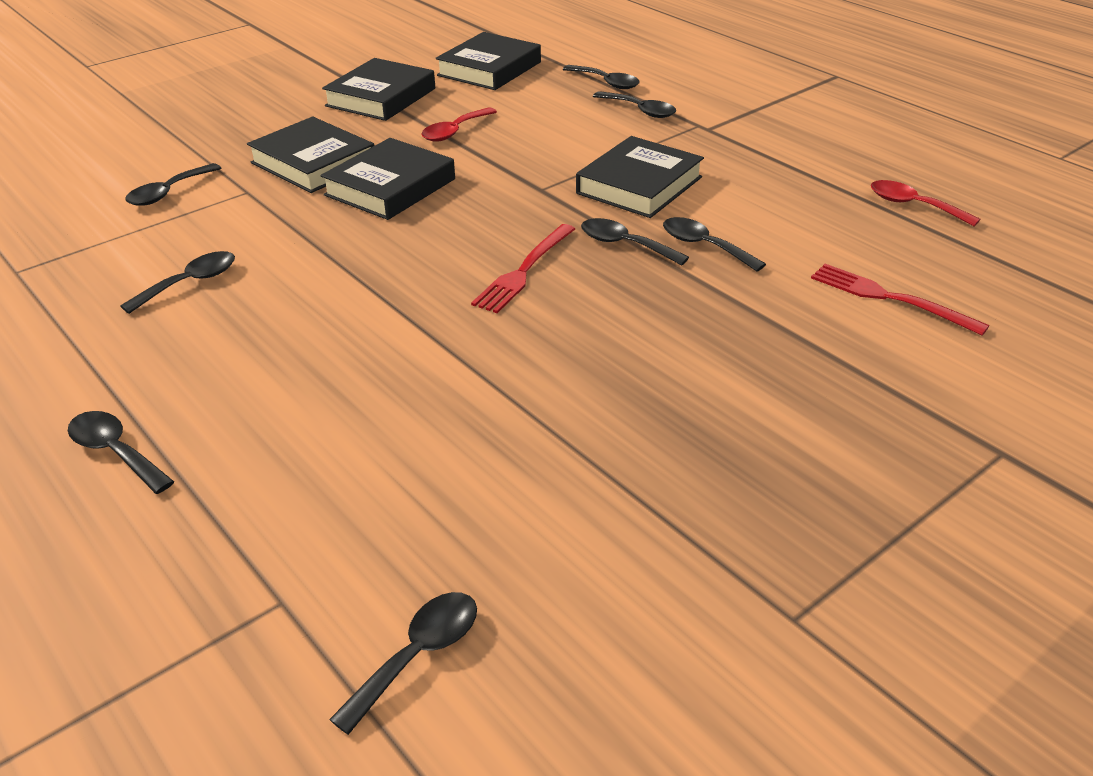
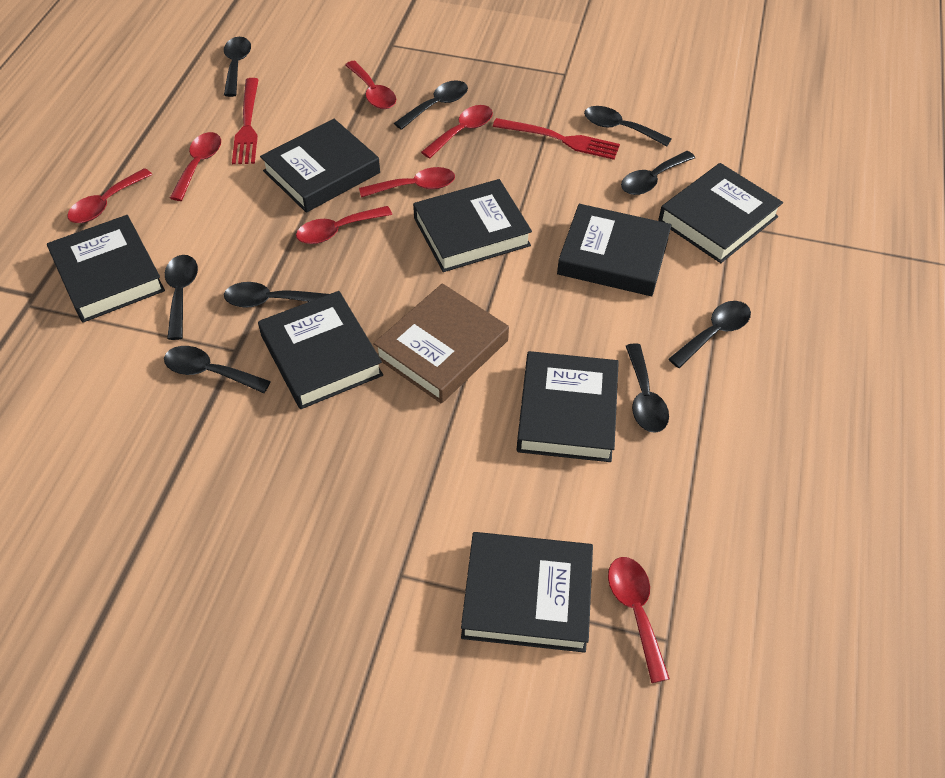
black book: [247,117,375,193] [321,138,455,220] [322,58,435,121] [436,32,541,90] [576,136,704,218] = 5 -> [47,215,165,323] [258,291,383,409] [260,119,380,213] [413,179,532,272] [461,532,593,653] [517,351,619,462] [557,204,672,296] [658,163,783,263] = 8
black spoon: [68,411,174,494] [120,251,235,314] [126,163,221,206] [329,592,477,735] [563,65,640,89] [581,218,689,265] [593,91,676,118] [663,217,766,272] = 8 -> [164,346,271,393] [165,255,198,340] [224,37,251,97] [224,282,329,308] [394,80,468,130] [584,106,672,146] [621,151,695,195] [626,343,669,433] [668,301,751,368] = 9
brown book: none = 0 -> [373,283,509,404] = 1
red spoon: [422,107,497,142] [871,180,981,226] = 2 -> [67,168,152,223] [170,132,221,201] [296,206,392,244] [345,61,396,109] [359,167,455,197] [421,105,493,159] [608,557,670,683] = 7

